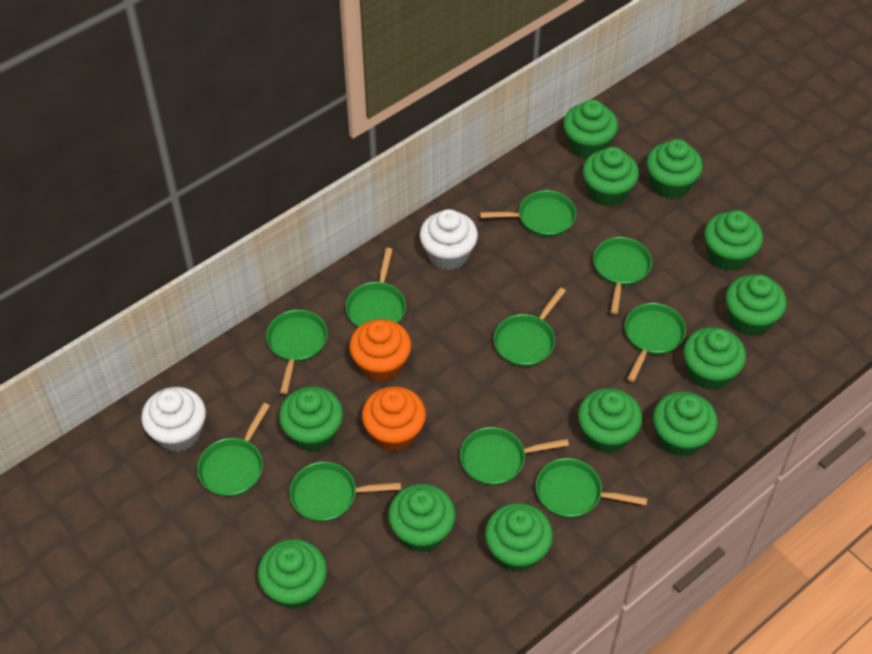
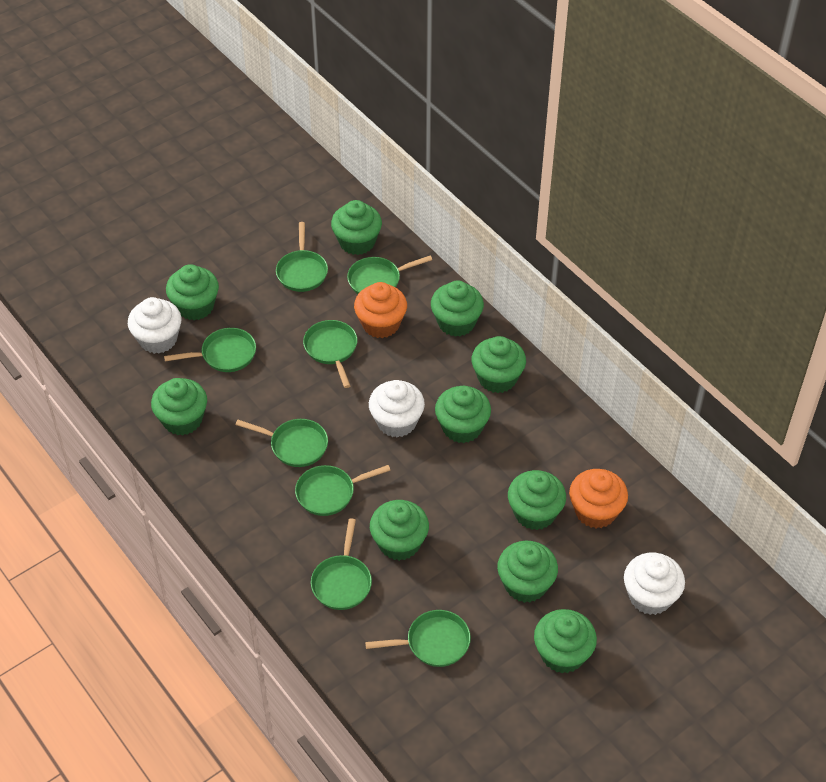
green cupcake: [258,539,327,610] [279,387,343,452] [388,484,456,552] [485,503,553,572] [563,100,618,159] [578,388,642,453] [583,147,639,207] [646,139,703,199] [653,391,718,457] [683,327,746,390] [704,210,763,271] [726,275,787,336] = 12 -> [151,378,207,435] [166,264,219,320] [331,200,382,255] [370,500,429,561] [431,281,484,337] [435,386,491,443] [472,336,526,393] [497,541,558,603] [508,470,566,530] [534,609,597,673] = 10
green pan: [197,403,270,497] [266,310,328,394] [289,462,401,522] [345,248,406,328] [460,427,569,485] [480,190,576,237] [494,287,566,367] [536,458,648,518] [593,237,652,314] [625,303,686,382] = 10 -> [164,328,256,372] [236,419,328,467] [276,222,328,292] [295,465,390,516] [303,320,357,388] [311,518,372,610] [347,256,432,294] [365,610,471,667] = 8
white cupcake: [141,387,206,452] [420,209,478,270] = 2 -> [128,297,182,354] [369,380,425,438] [624,553,685,615] = 3

